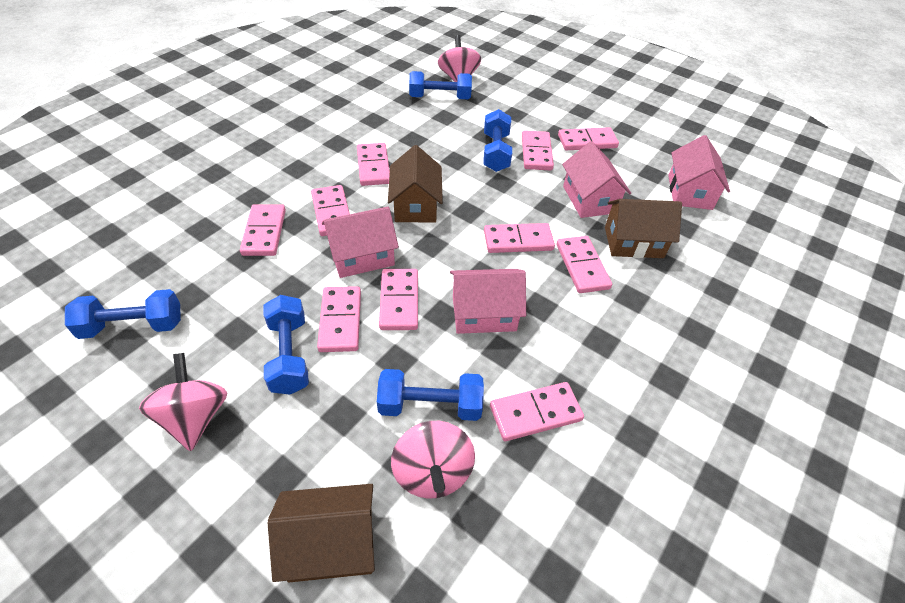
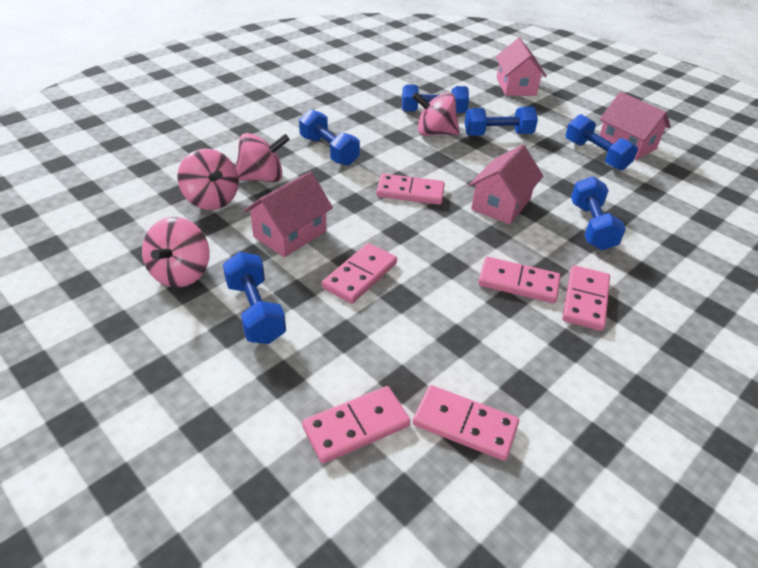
blue dumbbell: [65,289,181,339] [263,295,309,395] [377,369,484,421] [409,71,472,99] [483,109,512,172] = 5 -> [223,252,286,344] [299,109,360,166] [402,84,469,113] [465,107,538,136] [565,114,638,171] [571,176,626,250] = 6
brown house: [268,484,375,582] [388,145,443,223] [605,199,682,258] = 3 -> none = 0
pink domino: [240,204,286,256] [311,185,350,236] [317,286,361,352] [357,143,390,186] [379,269,418,330] [484,223,555,253] [490,382,584,441] [522,130,554,171] [556,236,612,293] [558,127,619,150] = 10 -> [302,386,410,464] [322,243,397,304] [376,174,445,205] [413,385,519,461] [478,257,561,303] [562,265,610,331] = 6
pink spinning top: [139,353,227,451] [391,421,475,499] [438,35,481,82] = 3 -> [142,217,209,288] [177,149,239,210] [236,133,290,182] [412,92,460,136] = 4

